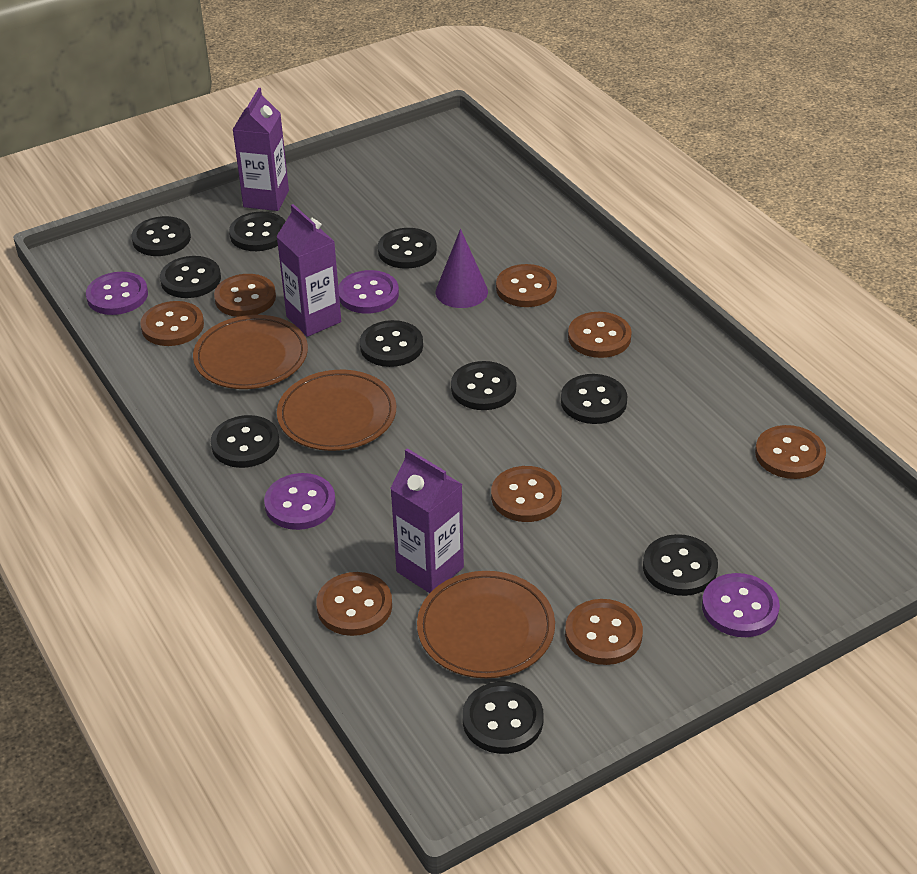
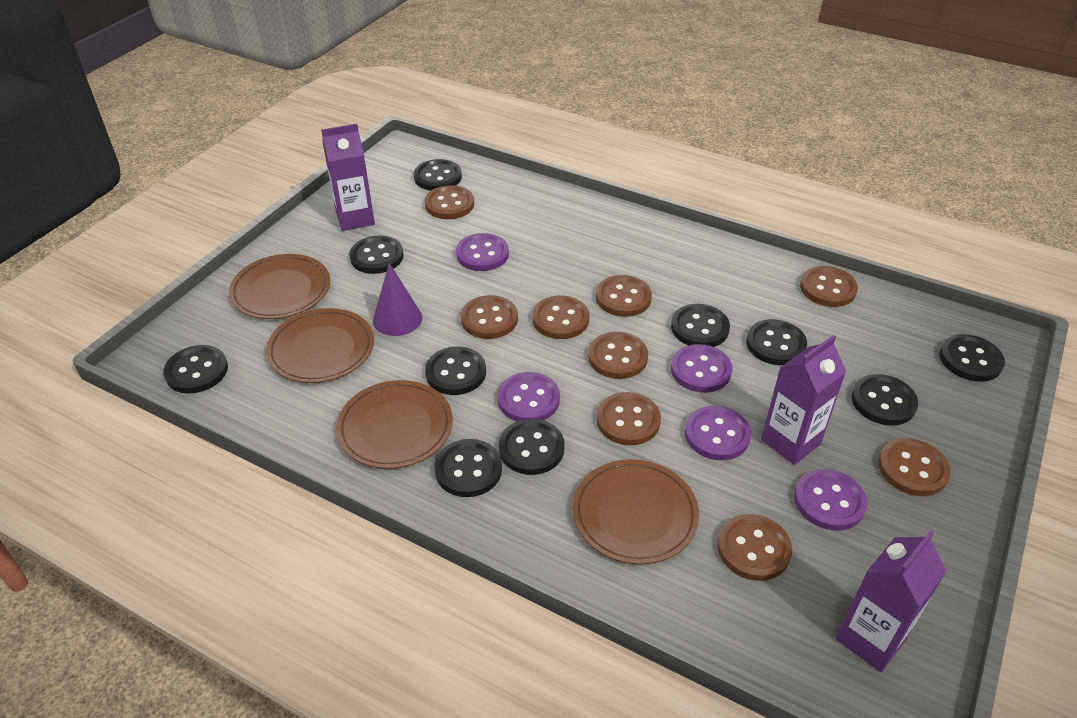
brown button: [140,301,204,346] [214,274,276,317] [316,572,392,636] [491,466,562,522] [496,264,557,307] [565,599,643,665] [568,312,632,358] [755,425,826,479] = 8 -> [424,185,474,219] [461,295,518,339] [532,296,589,339] [588,332,648,379] [596,275,652,317] [596,392,661,445] [718,514,792,581] [800,266,858,307] [878,438,951,496] = 9
brown plate: [193,315,308,389] [277,370,396,451] [417,571,555,678] = 3 -> [229,254,330,319] [266,308,374,383] [336,380,453,469] [572,459,699,564] = 4
purple button: [86,272,148,315] [264,473,336,530] [338,270,399,314] [702,573,780,637] = 4 -> [456,233,509,271] [497,372,560,421] [671,344,733,393] [685,406,751,460] [794,469,867,531] = 5

